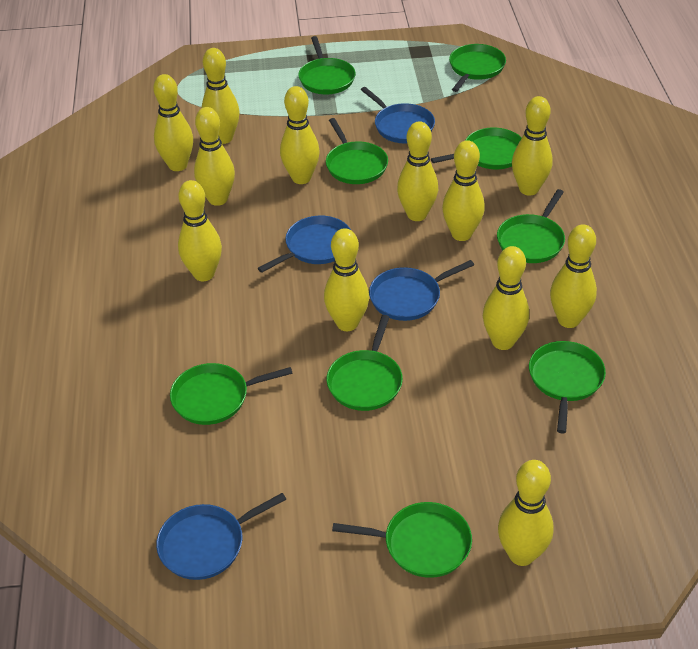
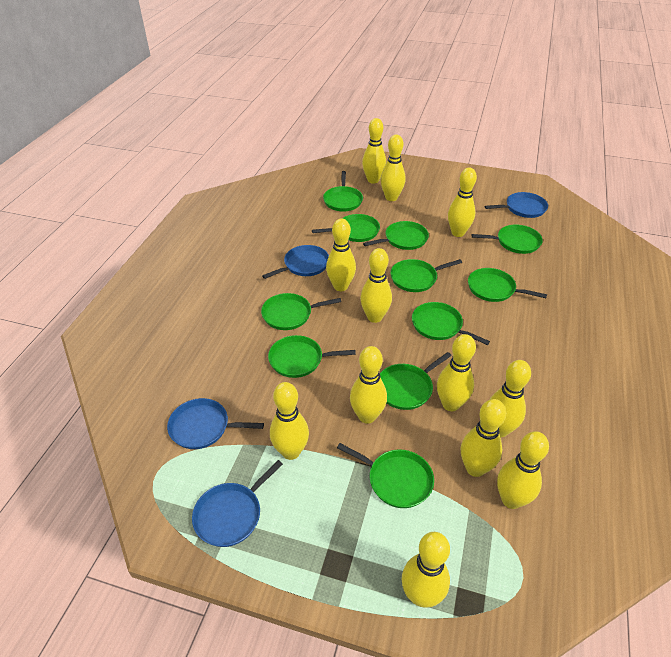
green pan: [170,363,293,425] [298,36,356,94] [326,118,388,184] [326,315,403,411] [332,502,472,578] [431,128,522,169] [449,44,506,92] [497,189,565,263] [529,341,606,434] = 9 -> [261,293,341,330] [268,335,356,378] [312,214,380,242] [323,171,363,211] [337,443,434,508] [363,221,429,250] [380,352,452,410] [390,259,462,292] [412,302,490,345] [468,268,547,302] [471,225,543,254] = 11

